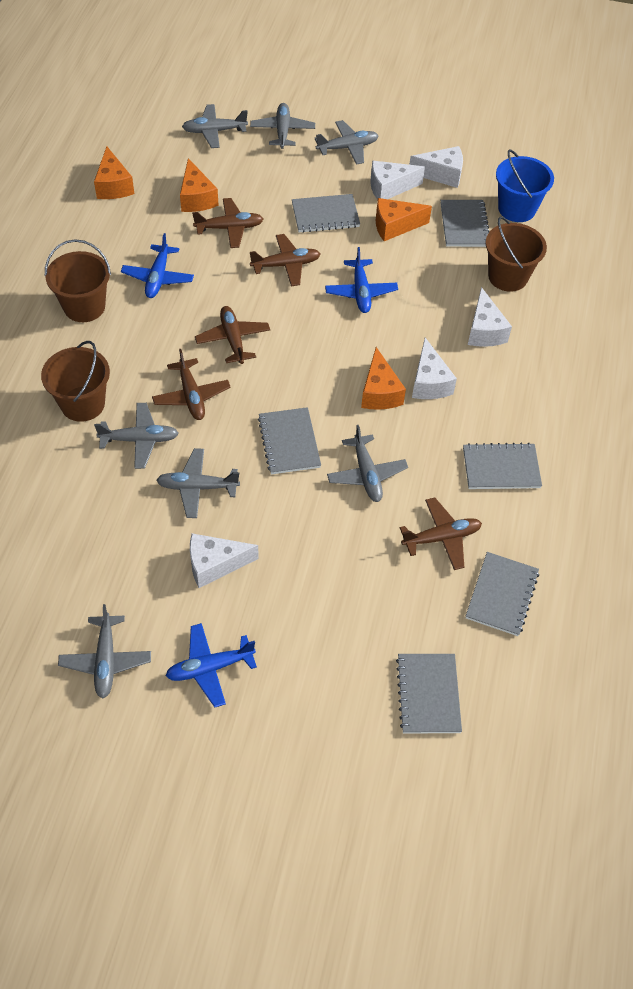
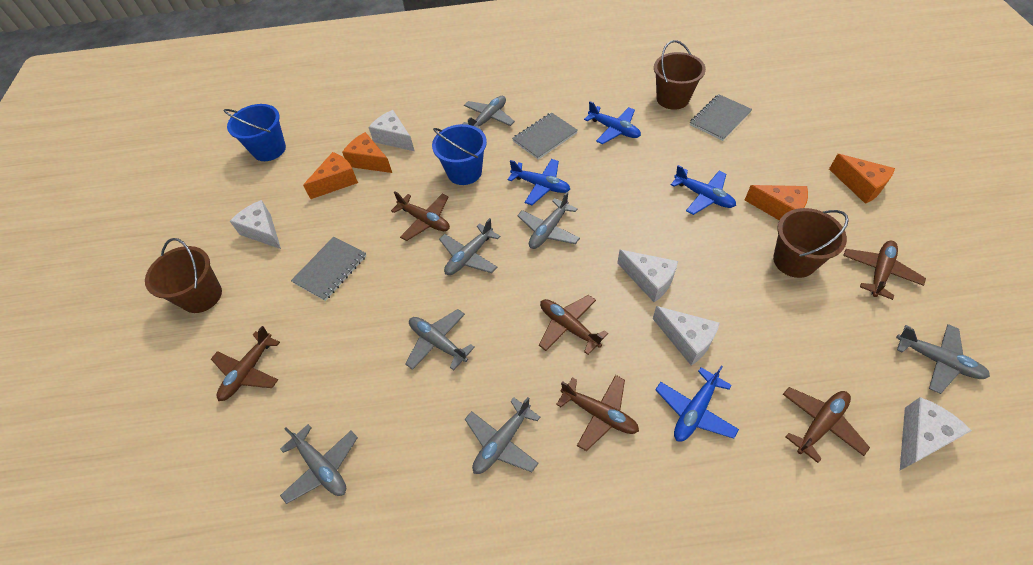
blue bucket: [496,149,554,222] = 1 -> [224,104,286,161] [432,124,487,185] = 2
blue plane: [121,233,194,298] [166,623,257,707] [325,247,398,313] = 3 -> [508,159,570,205] [584,101,641,144] [655,366,739,442] [671,165,736,215] = 4
brown plane: [152,349,231,420] [192,198,263,248] [195,306,270,364] [250,234,320,286] [400,497,482,570] = 5 -> [211,326,280,401] [391,191,450,241] [539,295,608,355] [556,375,639,451] [783,387,870,463] [843,241,926,300] = 6
grey notebook: [258,407,321,474] [292,194,360,233] [396,654,462,733] [440,200,490,247] [463,442,542,489] [466,552,539,636] = 6 -> [291,237,367,301] [512,112,578,160] [690,94,752,141] = 3

